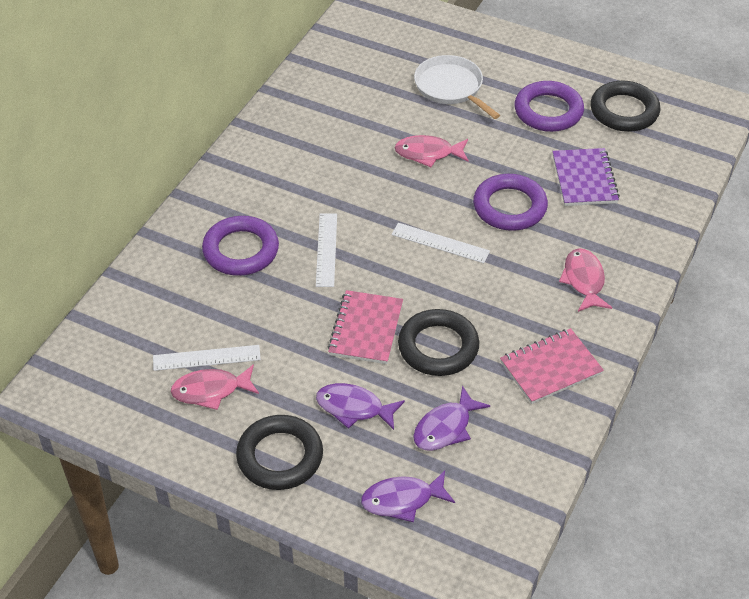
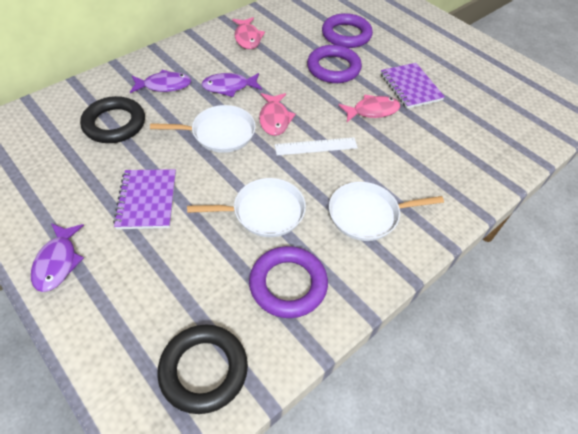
black ring: [236,415,323,490] [398,309,479,376] [591,81,660,132] = 3 -> [80,96,145,143] [157,325,248,414] = 2
pink notebook: [328,290,403,364] [500,328,604,404] = 2 -> none = 0
purple notebook: [552,148,620,206] = 1 -> [113,169,176,229] [381,63,445,109] = 2
white pan: [414,55,500,119] = 1 -> [150,105,256,153] [187,178,306,237] [329,182,444,241] = 3
white ruler: [153,345,261,371] [316,213,337,287] [392,223,490,263] = 3 -> [275,137,358,155] = 1

